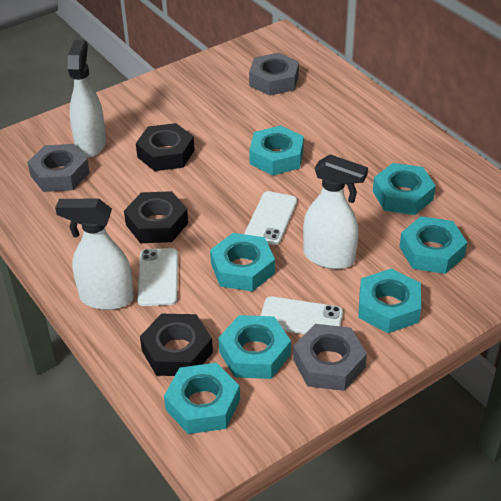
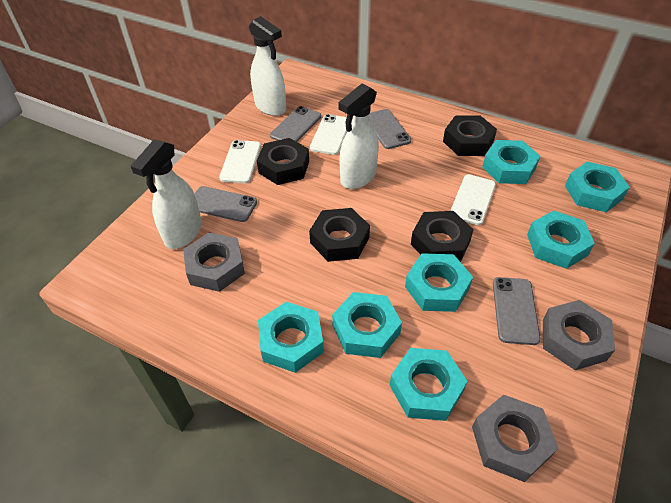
black nut: [124,191,188,243] [136,123,195,171] [140,314,213,376] = 3 -> [257,138,309,185] [309,208,370,262] [411,211,474,262] [443,115,497,156] = 4
grey phone: none = 0 -> [195,186,257,222] [270,106,321,142] [368,109,411,149] [493,277,541,345] = 4

